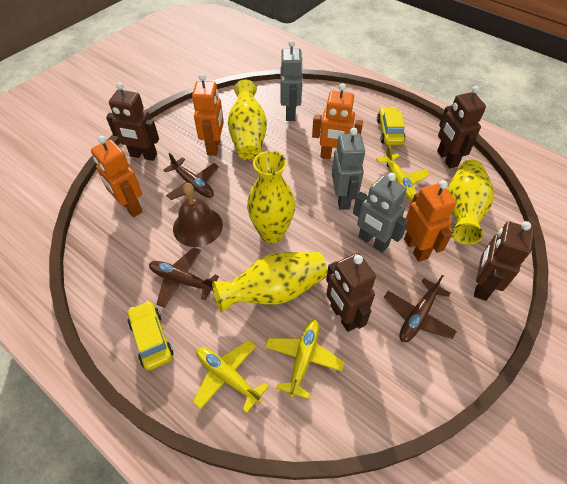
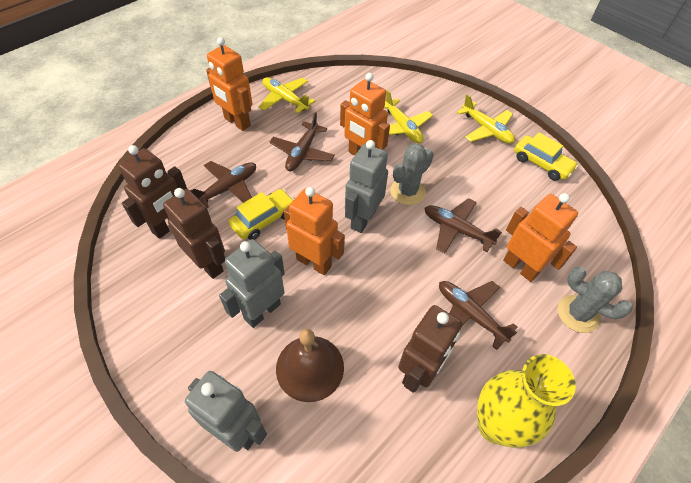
brown plane: [149,247,219,308] [163,153,219,200] [384,275,457,342] = 3 -> [190,161,256,208] [269,112,335,171] [424,198,502,253] [439,281,517,350] = 4
brown robot: [106,82,159,161] [326,253,376,332] [437,86,486,168] [474,221,534,301] = 4 -> [118,145,187,239] [163,188,225,279] [398,305,462,393] = 3
grey cactus: none = 0 -> [390,143,434,205] [558,267,633,333] = 2
yellow vase: [212,252,328,313] [228,80,267,160] [247,151,295,243] [447,160,494,245] = 4 -> [477,354,576,448] = 1

